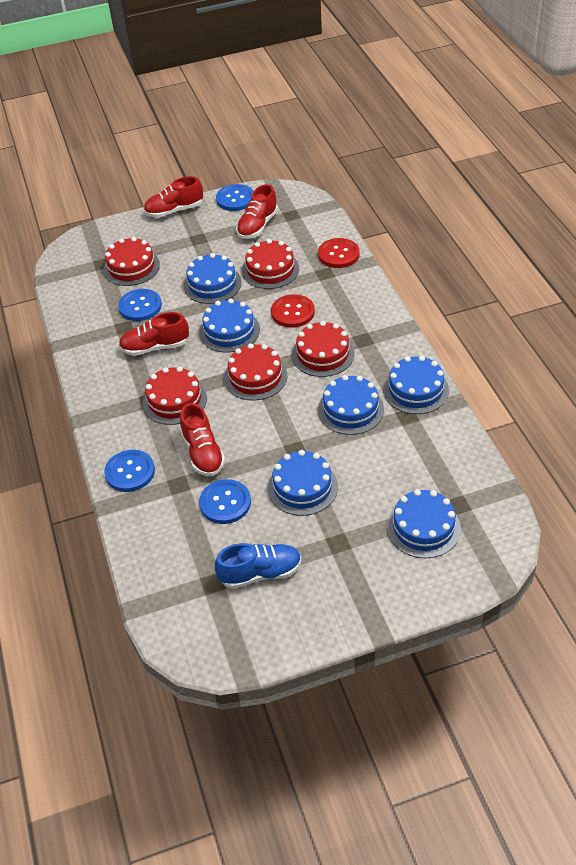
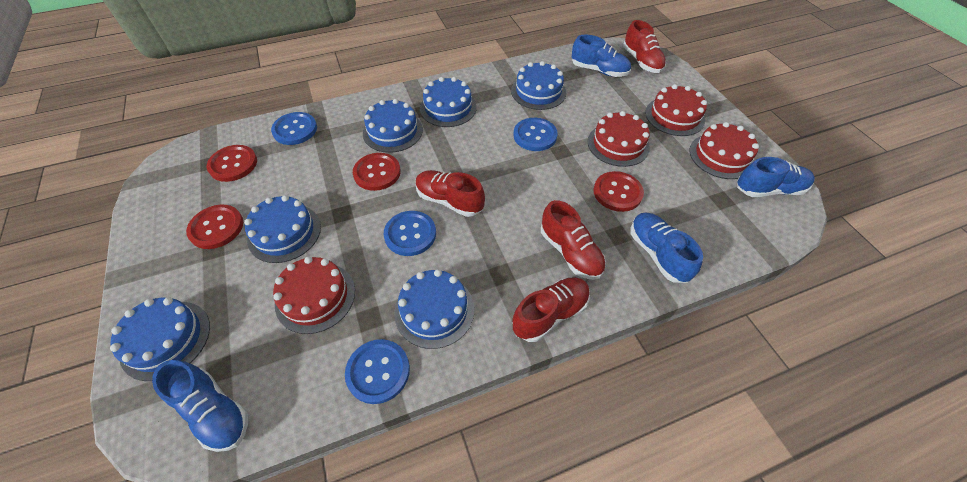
blue shoe: [215,543,302,589] = 1 -> [152,360,248,452] [572,34,631,77] [630,213,703,283] [737,157,815,197] = 4
red button: [271,294,315,328] [318,238,360,268] = 2 -> [186,205,243,249] [207,145,257,182] [353,153,401,191] [593,171,644,212] = 4
red cake: [103,237,160,286] [142,366,207,425] [224,343,288,401] [242,239,299,289] [292,321,354,377] = 5 -> [273,257,355,334] [588,111,650,167] [645,84,707,136] [689,122,759,179] = 4

